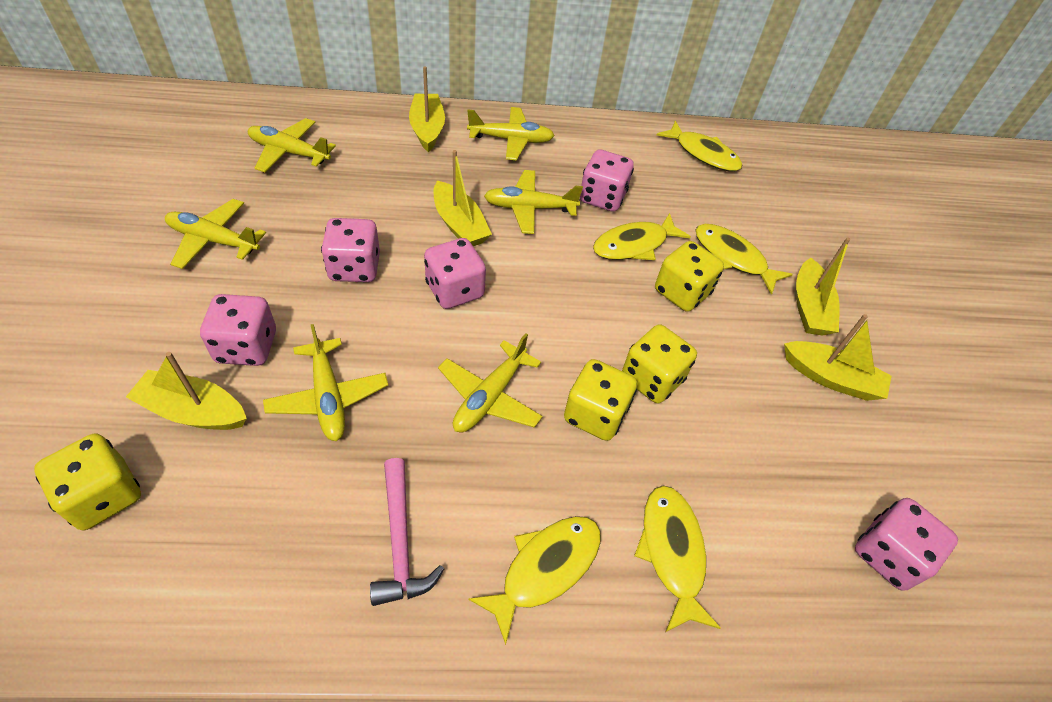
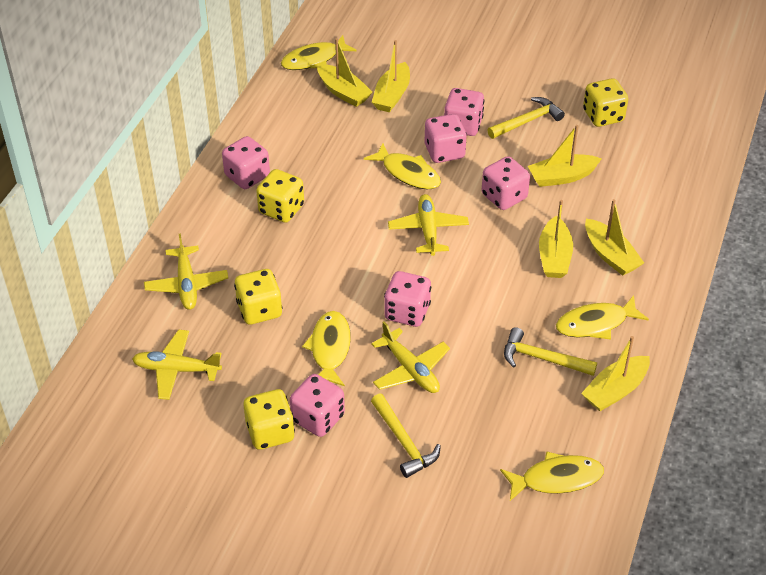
pink dice: [200,294,276,366] [321,218,380,282] [424,238,486,309] [580,149,634,212] [855,498,958,591] = 5 -> [222,136,270,189] [290,374,345,437] [384,271,431,327] [425,114,467,163] [444,88,485,136] [482,156,530,210] = 6
pink hammer: [370,458,444,606] = 1 -> none = 0
yellow boat: [126,352,247,430] [409,66,445,152] [433,150,492,246] [784,314,891,401] [796,237,850,336] = 5 -> [317,38,373,107] [372,40,410,112] [528,125,602,187] [539,200,573,278] [581,336,650,411] [585,199,644,276] = 6
yellow hammer: none = 0 -> [371,394,441,478] [487,97,565,139] [504,327,597,376] = 3
yellow plane: [165,199,266,269] [248,118,336,172] [263,324,388,441] [438,333,543,433] [467,107,555,160] [484,170,583,234] = 6 -> [132,330,222,400] [144,234,228,310] [371,321,450,393] [388,194,469,256] = 4

